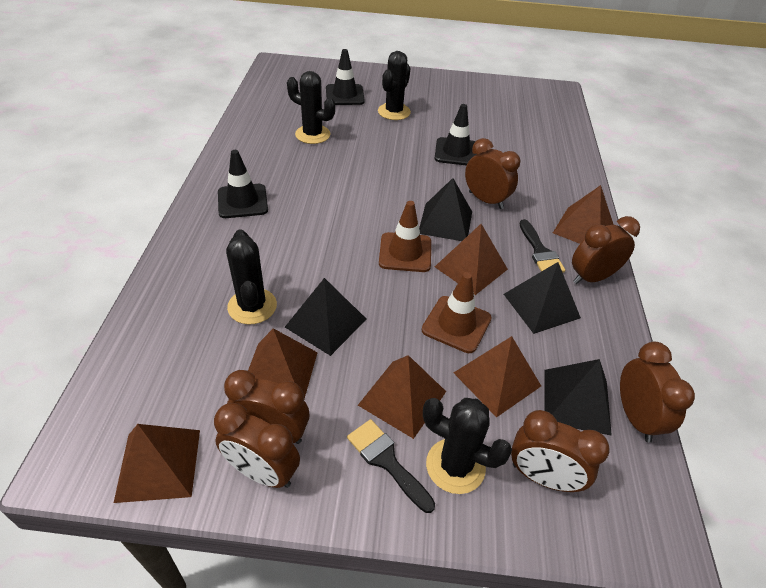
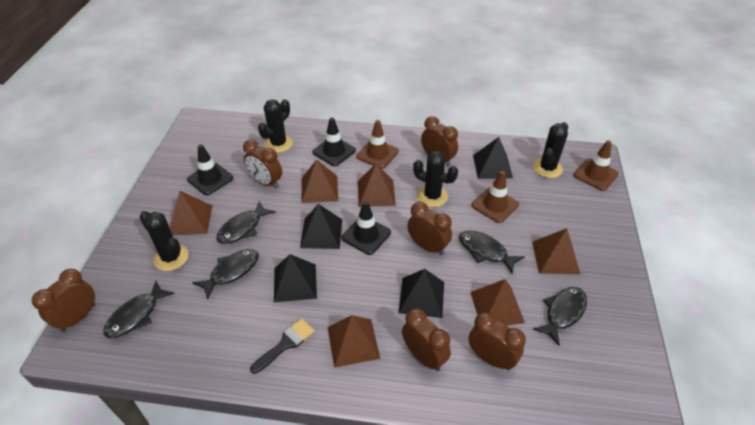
black brush: [347,419,435,513] [519,219,565,272] = 2 -> [250,318,314,374] = 1
black fish: none = 0 -> [103,281,175,338] [192,249,259,300] [216,201,276,244] [459,230,524,274] [533,287,587,346] = 5
brown traffic cone: [379,201,431,272] [422,272,492,353] = 2 -> [356,120,399,169] [472,171,519,223] [574,140,619,191] = 3

